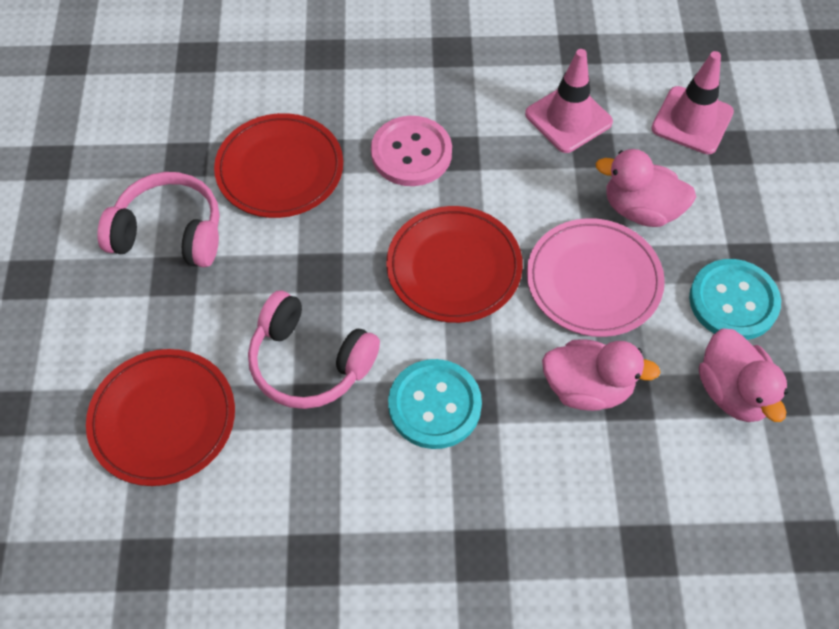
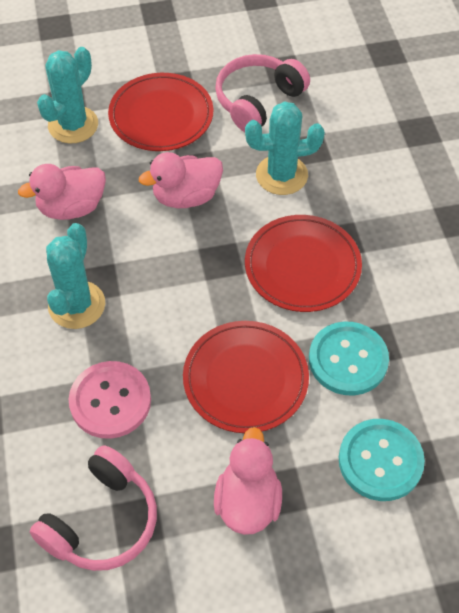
pink plate: [527,218,665,337] = 1 -> none = 0
pink traffic cone: [525,49,613,153] [651,51,734,154] = 2 -> none = 0
turquoise cactus: none = 0 -> [37,47,98,144] [46,223,105,329] [245,101,325,195] = 3

